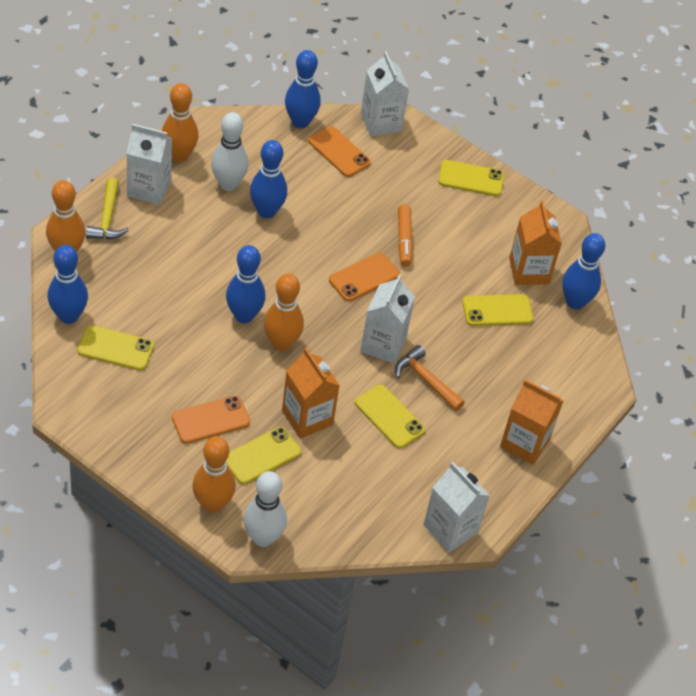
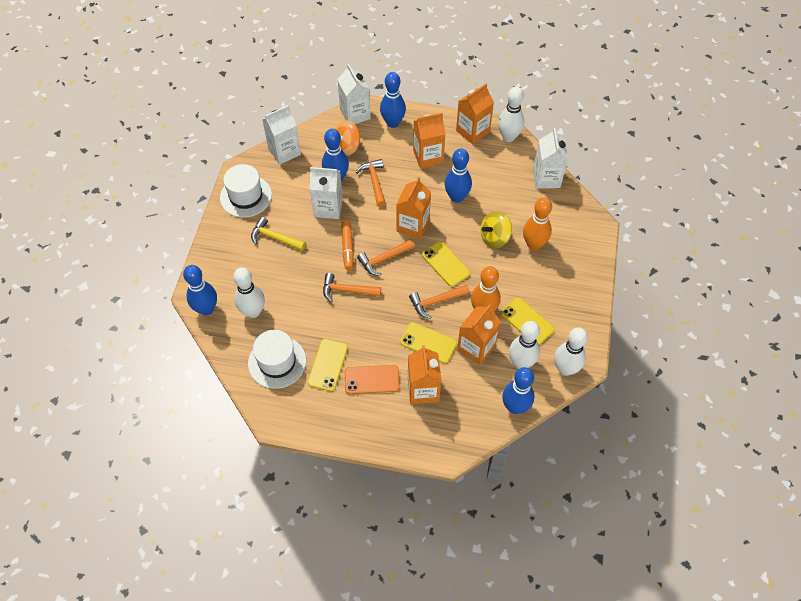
orange bowling pin: [46,180,85,252] [162,83,199,162] [192,437,236,513] [264,274,304,351] = 4 -> [471,266,501,312] [523,197,552,250] = 2
orange carton: [282,347,340,439] [500,379,564,465] [509,201,562,285] = 3 -> [396,177,431,239] [408,345,442,404] [413,113,446,168] [456,83,494,144] [457,304,501,365] = 5
orange hammer: [395,345,465,411] = 1 -> [323,273,381,302] [356,159,386,207] [357,239,415,276] [409,285,470,319] = 4
orange phone: [172,395,250,444] [308,126,371,177] [329,252,400,301] = 3 -> [345,365,400,394] = 1
orange spinning top: none = 0 -> [335,120,360,156] = 1
white bowling pin: [211,112,249,191] [243,471,287,547] = 2 -> [233,267,265,318] [498,86,524,142] [509,321,540,369] [554,327,588,376] = 4
white hat: none = 0 -> [220,164,272,218] [248,330,306,389] = 2
yellow phone: [77,325,154,370] [226,427,301,484] [355,384,425,449] [438,160,504,196] [462,294,533,326] = 5 -> [308,339,348,391] [400,322,457,363] [422,241,470,287] [501,298,555,345] = 4
yellow spinning top: none = 0 -> [481,211,512,248] = 1

